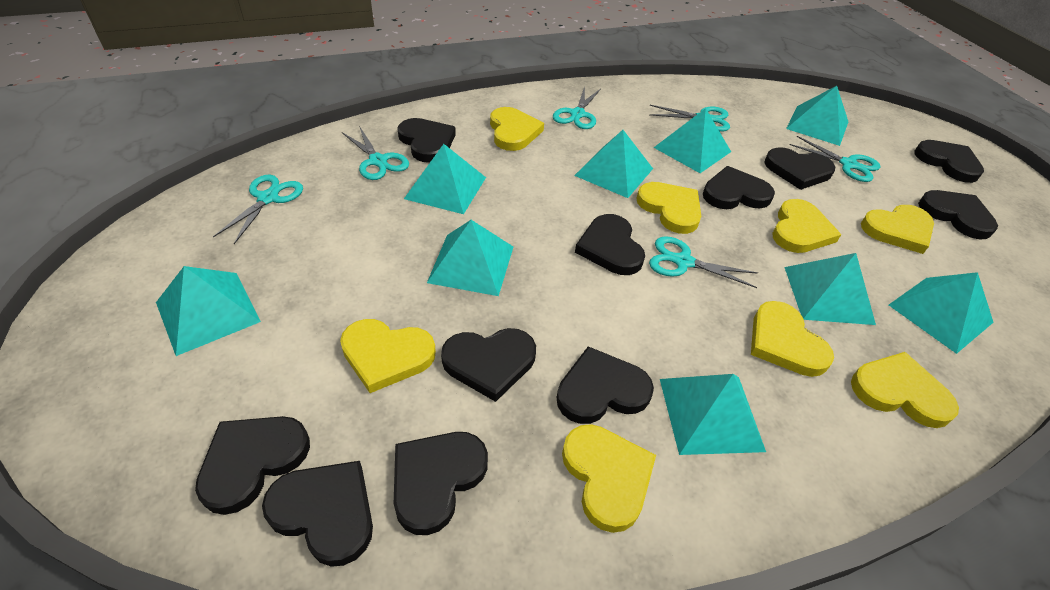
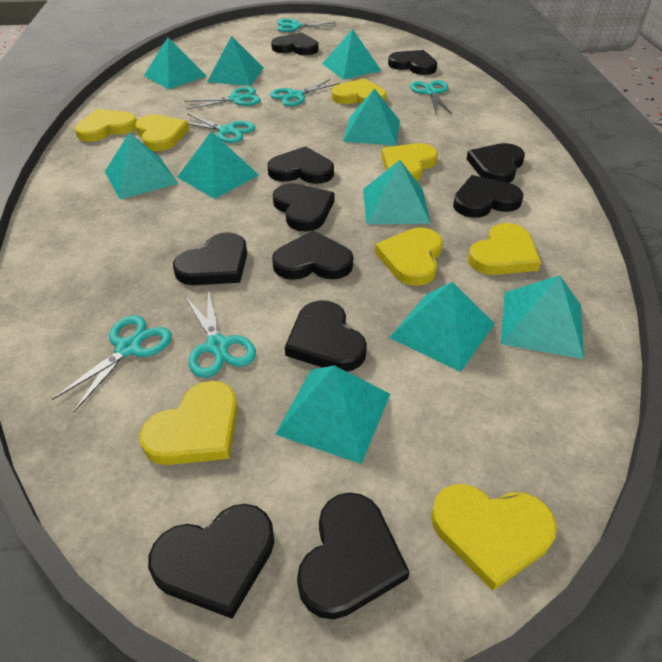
turquoise pyramid: [156,266,261,356] [404,144,486,214] [427,220,513,296] [574,130,653,198] [654,108,731,173] [660,374,766,455] [784,253,876,325] [786,86,848,146] [889,272,994,354] = 9 -> [105,133,178,199] [144,37,206,89] [177,131,259,199] [207,36,263,86] [275,366,390,464] [322,29,382,80] [343,88,400,146] [363,160,431,224] [389,282,495,372] [501,275,584,359] = 10
turquoise scissors: [213,175,303,244] [342,126,409,180] [553,87,601,129] [649,105,730,132] [649,236,758,288] [790,136,881,182] = 6 -> [52,315,172,412] [184,87,261,109] [185,289,256,378] [188,114,255,143] [270,79,340,106] [277,19,336,32] [410,80,452,114] = 7

